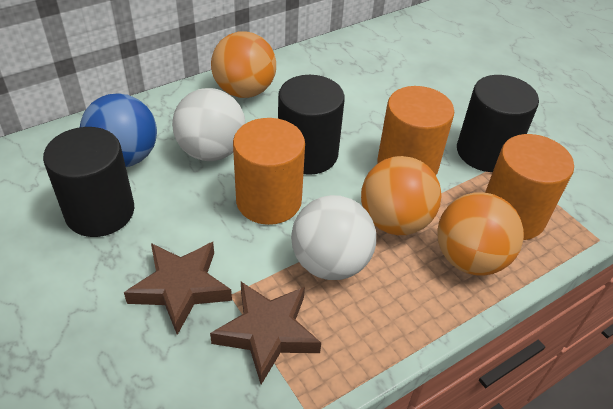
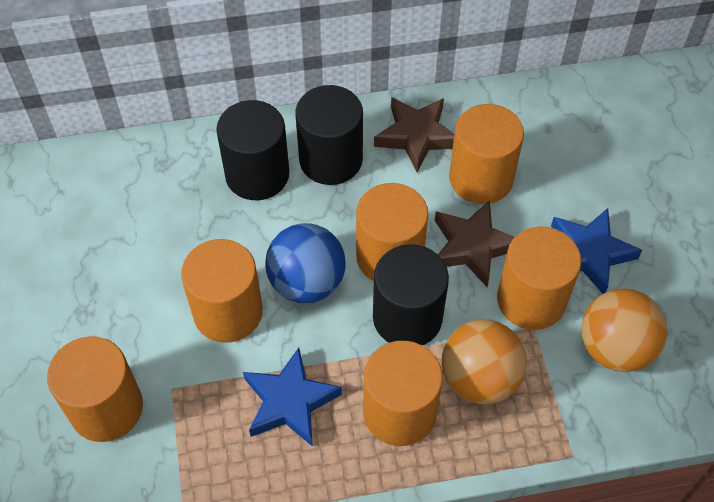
blue star: none = 0 -> [243,348,342,447] [551,208,642,294] = 2
orange ball: [211,31,276,98] [361,156,442,235] [437,192,524,276] = 3 -> [442,319,527,405] [581,289,668,372] = 2
orange cylinder: [233,118,305,225] [377,86,454,175] [485,134,574,240] = 3 -> [47,336,143,442] [181,239,263,343] [356,183,428,281] [363,341,443,446] [449,104,524,204] [497,227,581,330] = 6
white ball: [172,88,246,161] [291,195,376,280] = 2 -> none = 0

